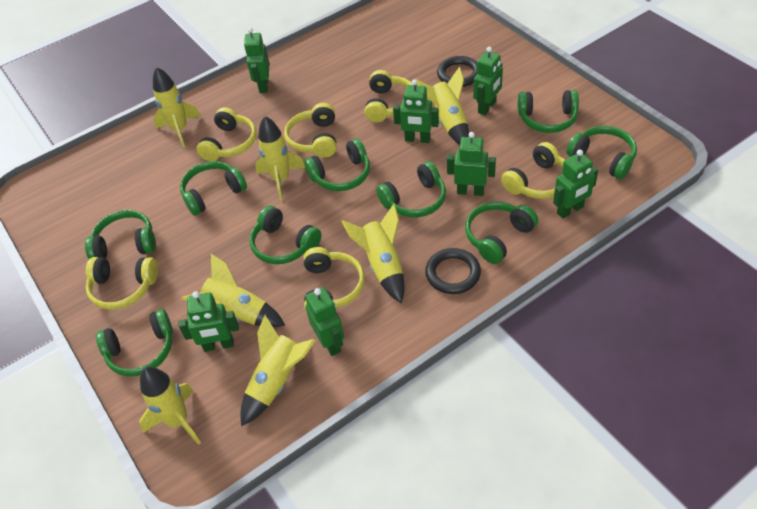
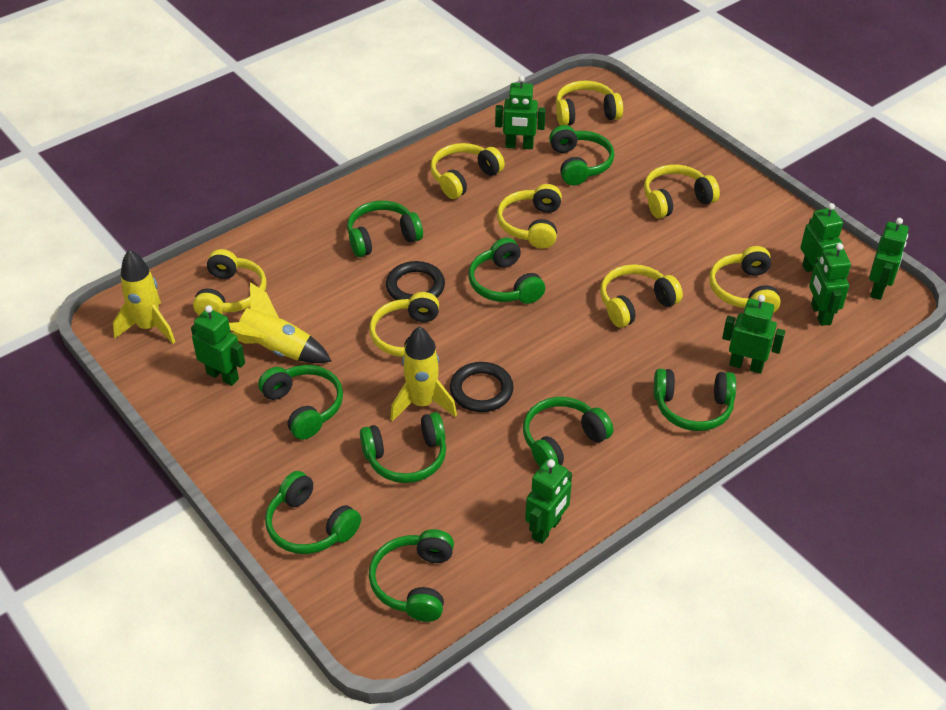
yellow headphones: [86,257,158,310] [197,107,257,161] [284,103,337,157] [304,247,365,312] [364,70,413,122] [501,142,565,199] = 6 -> [193,249,267,315] [369,292,439,357] [430,143,505,199] [497,184,562,249] [556,81,623,126] [600,264,683,328] [644,164,720,219] [709,246,781,313] = 8
yellow rocket: [139,366,201,445] [153,67,201,147] [182,254,285,327] [240,315,316,426] [255,116,305,201] [341,204,405,303] [416,66,469,145] = 7 -> [113,250,175,344] [229,282,331,363] [390,326,457,421] = 3

